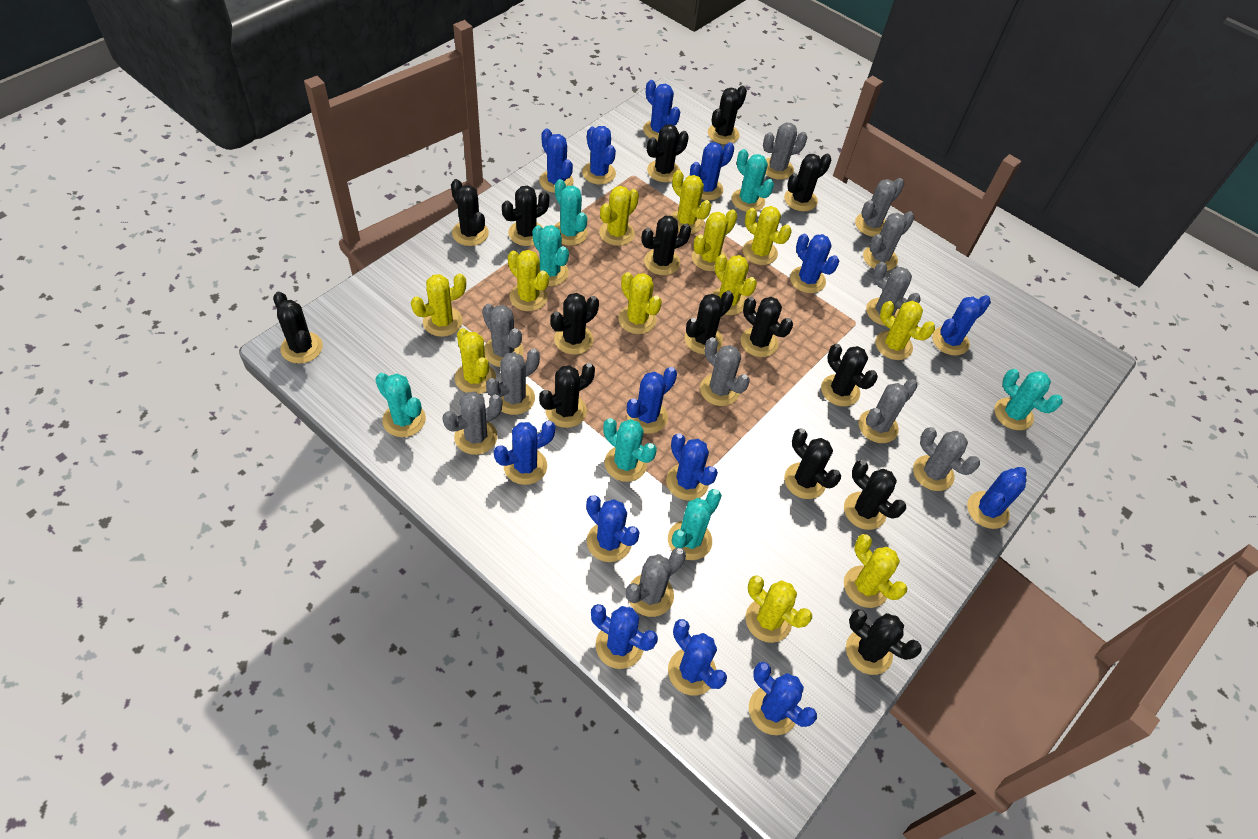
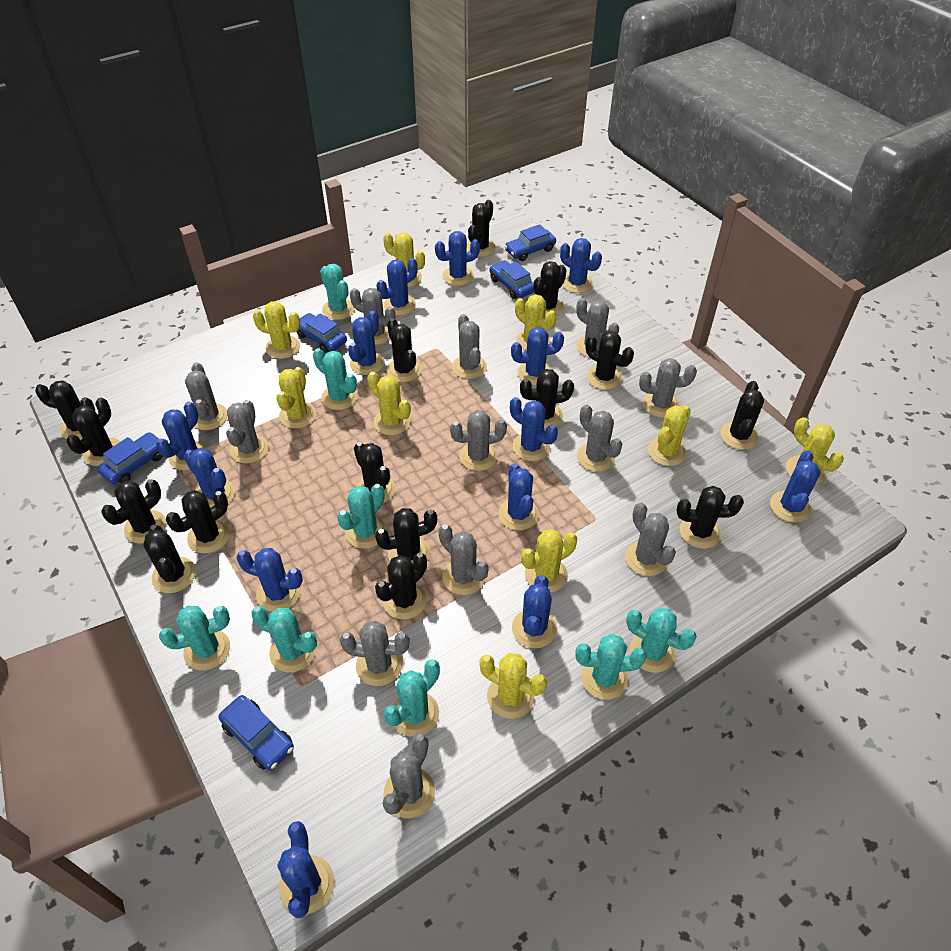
blue cactus: [494,421,556,485] [539,128,574,193] [582,126,616,184] [586,495,640,562] [591,604,658,669] [627,367,677,434] [643,80,680,141] [666,433,718,501] [668,619,727,696] [690,142,734,200] [749,662,817,735] [790,234,839,293] [932,295,991,356] [967,467,1027,529] = 14 -> [156,401,207,470] [184,448,235,508] [236,548,303,612] [277,821,335,918] [348,311,385,375] [376,258,418,315] [435,231,480,286] [498,463,539,530] [510,397,558,461] [511,327,564,385] [512,575,557,648] [560,238,602,293] [770,450,820,523] = 13
blue car: none = 0 -> [97,432,163,484] [219,695,294,770] [296,313,347,353] [490,260,534,299] [504,224,556,261] = 5
grey cactus: [442,391,503,455] [482,304,524,367] [486,348,540,415] [626,548,686,617] [700,337,750,406] [763,122,807,180] [855,178,904,237] [859,379,917,443] [863,211,914,271] [866,262,921,326] [913,427,980,491] = 11 -> [185,362,228,430] [226,400,269,463] [340,620,410,686] [350,288,396,345] [383,733,435,818] [439,524,489,595] [450,410,507,471] [452,314,487,379] [576,298,619,357] [577,404,622,472] [625,503,676,576] [639,358,697,418] = 12
turquoise cactus: [375,373,426,437] [532,225,569,286] [554,179,588,246] [603,418,657,482] [668,489,722,560] [732,149,774,212] [995,369,1062,430] = 7 -> [159,606,230,670] [252,606,317,672] [313,348,358,410] [320,264,355,320] [337,484,387,549] [384,659,440,737] [575,634,647,700] [626,608,697,673] = 8
yellow cactus: [411,273,466,337] [455,328,496,394] [508,250,549,311] [599,186,639,246] [618,272,662,334] [670,170,712,234] [692,209,737,271] [712,254,757,315] [743,206,792,265] [746,576,812,643] [844,534,907,608] [875,301,935,360] = 12 -> [253,301,300,359] [276,367,316,429] [367,372,411,435] [383,233,425,287] [479,653,547,719] [515,294,557,351] [521,529,577,593] [648,405,691,466] [786,417,844,485] = 9

